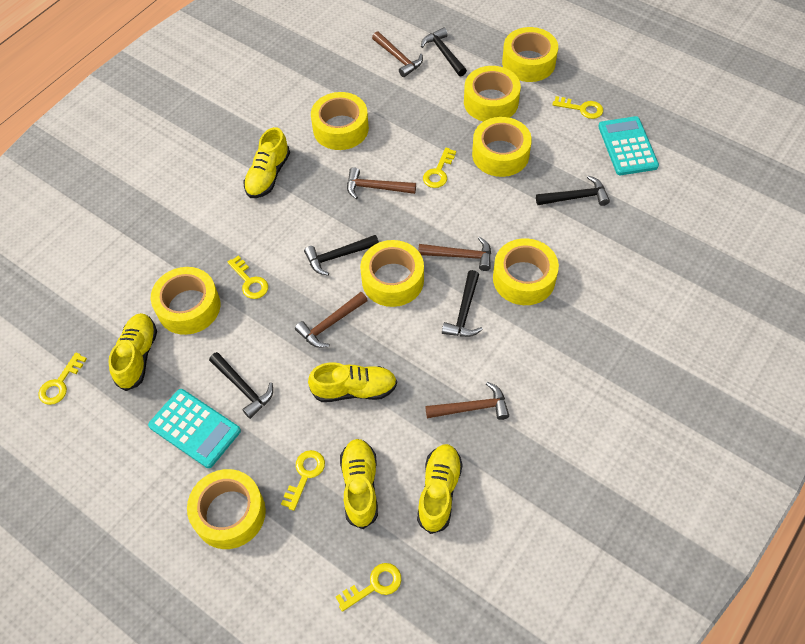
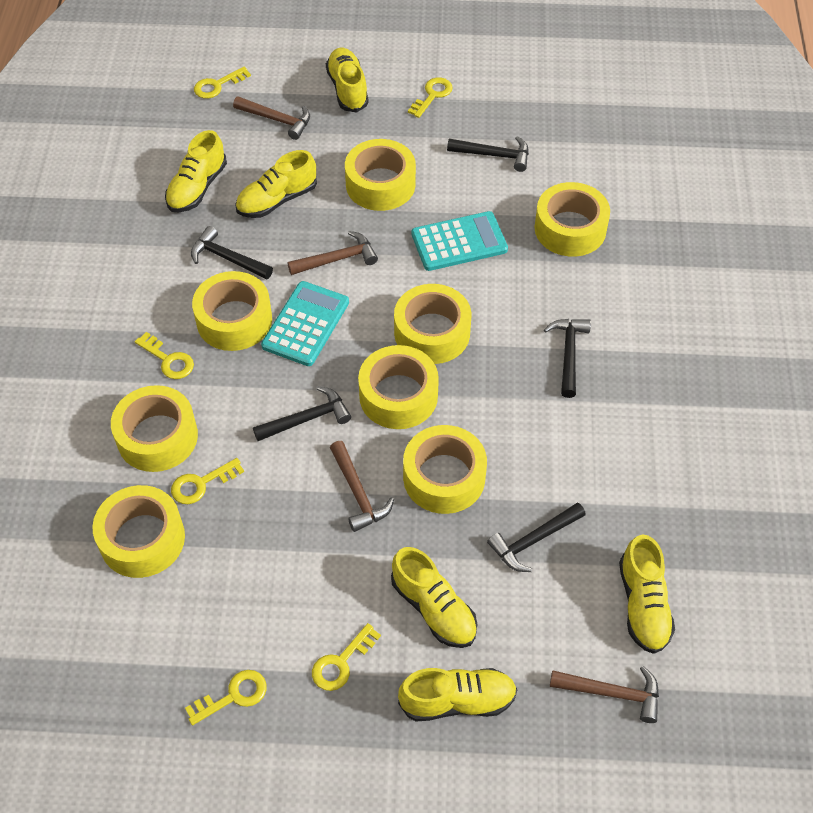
brown hammer: [295,292,368,348] [347,167,416,199] [372,31,423,77] [418,237,491,271] [425,382,509,420] = 5 -> [233,96,310,140] [287,231,378,275] [330,441,394,532] [550,666,659,723] = 4
yellow shoe: [108,313,157,391] [244,127,290,198] [308,362,397,402] [340,439,378,529] [417,444,463,534] = 5 -> [165,130,227,212] [235,150,317,218] [326,48,369,113] [391,547,477,648] [398,668,517,721] [619,535,675,654] = 6

